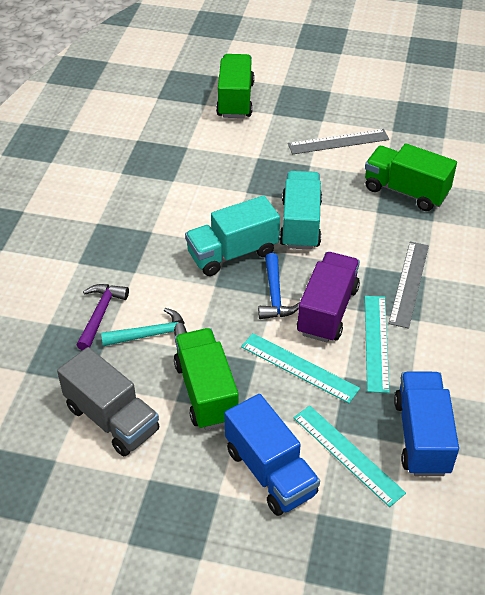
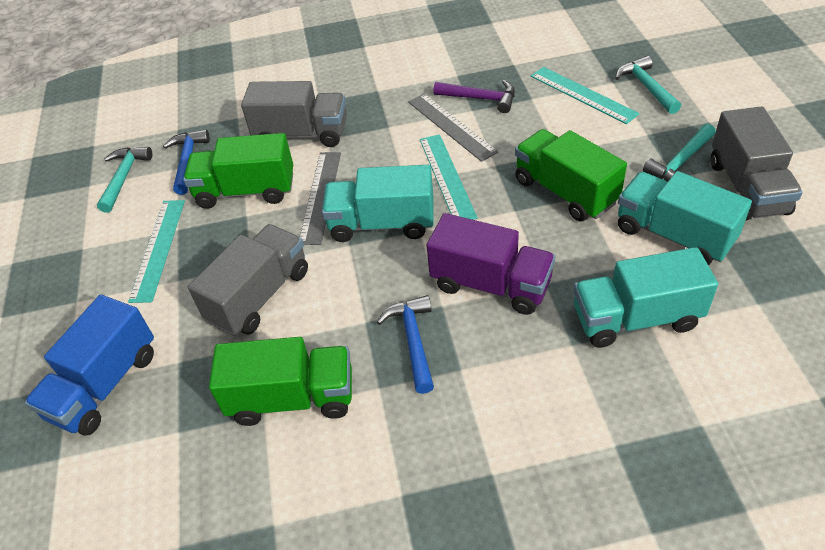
blue hammer: [258,253,300,319] = 1 -> [163,129,210,195] [377,295,434,394] = 2
blue truck: [224,394,320,516] [394,371,459,476] = 2 -> [24,295,154,436] = 1
grey truck: [57,347,159,456] = 1 -> [188,224,308,336] [241,81,347,147] [711,106,803,220] = 3
turquoise hammer: [101,308,187,346] = 1 -> [97,147,152,213] [615,56,681,114] [643,124,716,182] = 3
turquoise truck: [185,195,280,276] [279,171,322,250] = 2 -> [322,165,434,242] [573,247,718,348] [618,171,752,265] = 3

